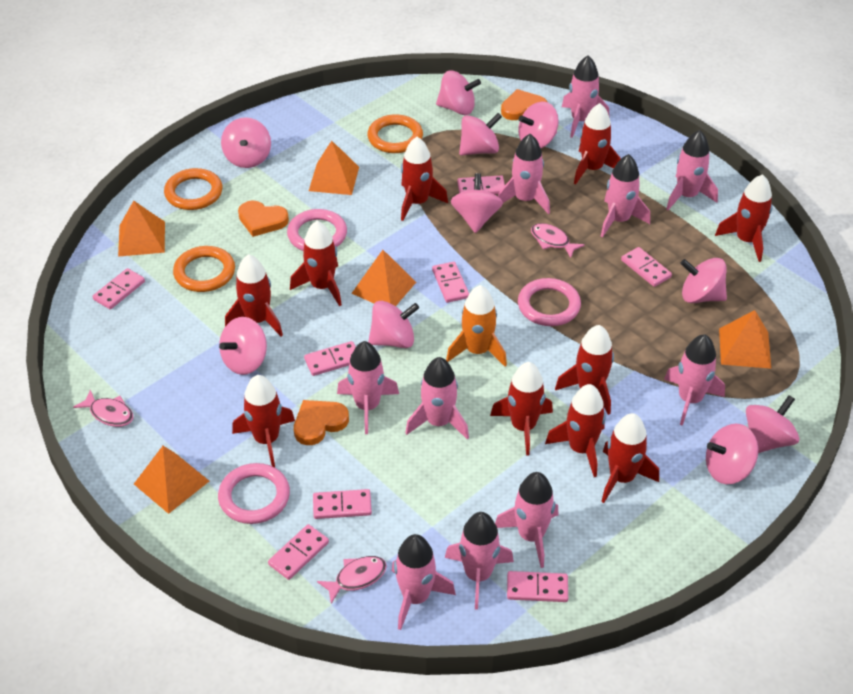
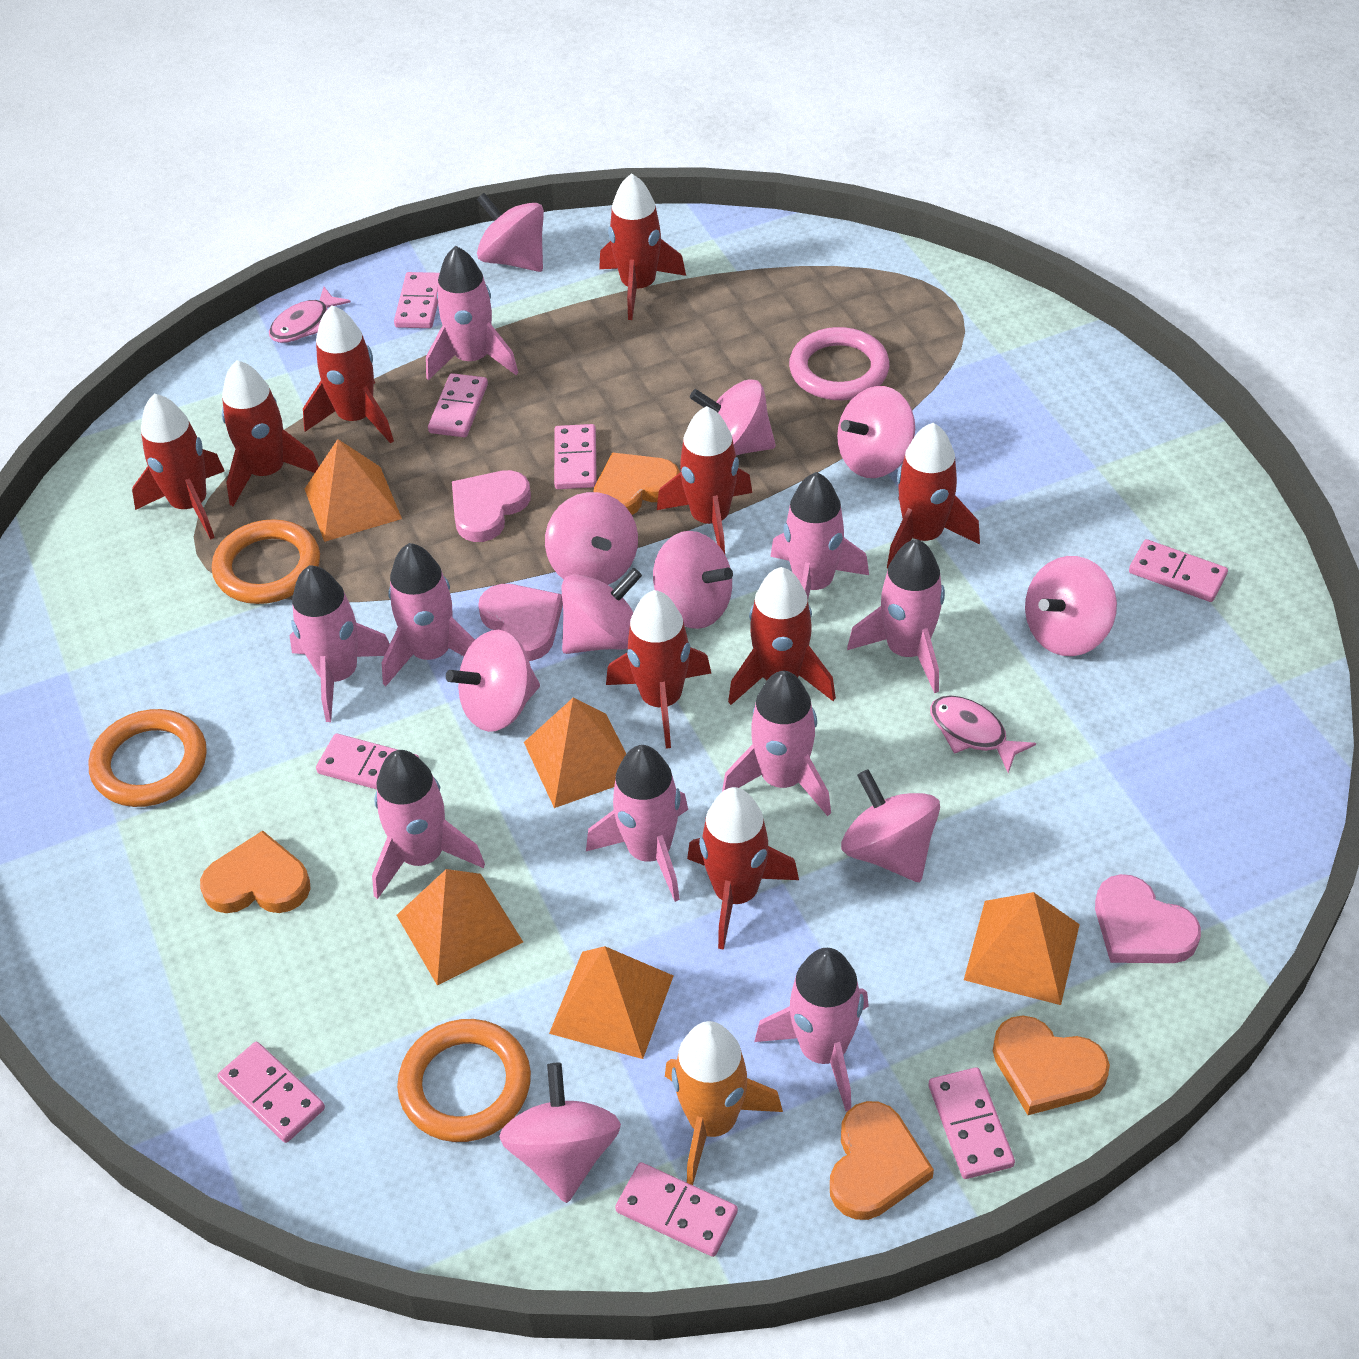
orange heart: [238,201,289,237] [294,400,349,445] [501,89,547,120] = 3 -> [200,831,311,913] [593,452,680,515] [830,1101,934,1220] [993,1016,1110,1115] = 4
pink fish: [73,390,133,427] [317,556,387,604] [531,223,585,258] = 3 -> [269,287,351,343] [930,695,1036,773] = 2
pink heart: none = 0 -> [452,470,531,542] [478,584,563,661] [1095,874,1201,963] = 3
pink ring: [218,463,290,524] [287,209,347,251] [518,278,581,326] = 3 -> [789,327,889,400] = 1
pink rocket: [337,341,399,434] [392,534,456,630] [405,357,469,439] [445,512,514,610] [495,472,558,568] [498,134,550,214] [562,56,609,138] [601,154,650,237] [664,334,725,426] [666,130,718,210] = 10 -> [289,565,390,722] [372,750,485,899] [382,543,475,686] [426,246,518,380] [586,745,688,902] [722,671,831,816] [754,948,869,1111] [770,472,869,599] [847,539,945,693] = 9
red rocket: [225,254,283,336] [232,375,295,467] [290,221,342,306] [401,137,448,221] [490,362,553,456] [545,384,606,477] [555,325,614,415] [574,103,621,185] [601,413,659,503] [715,174,773,262] = 10 -> [132,393,225,540] [222,360,319,506] [303,305,394,443] [599,173,686,320] [606,590,711,749] [657,406,752,554] [687,787,799,950] [728,567,836,705] [887,423,980,568] = 9

